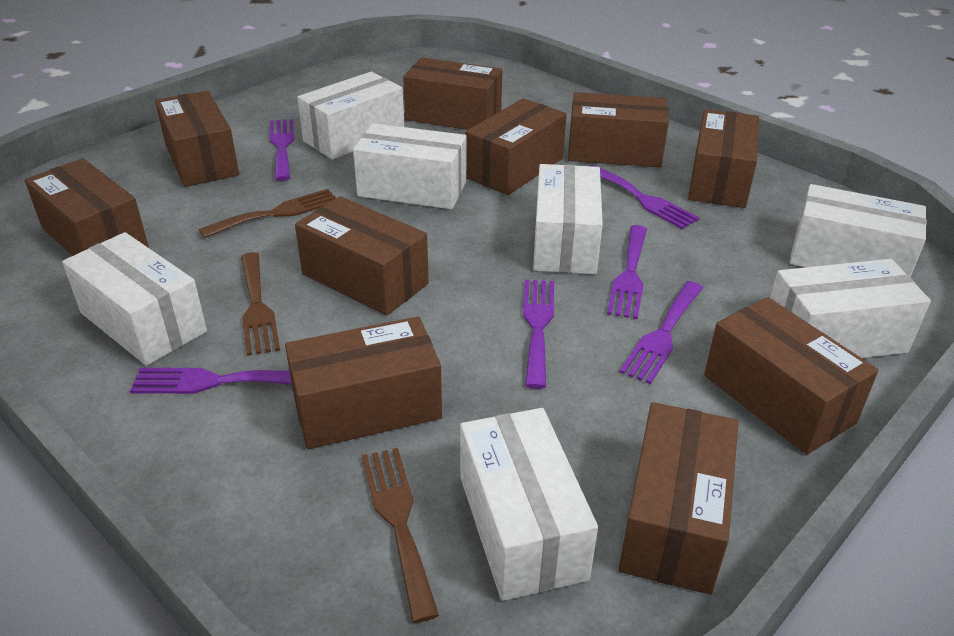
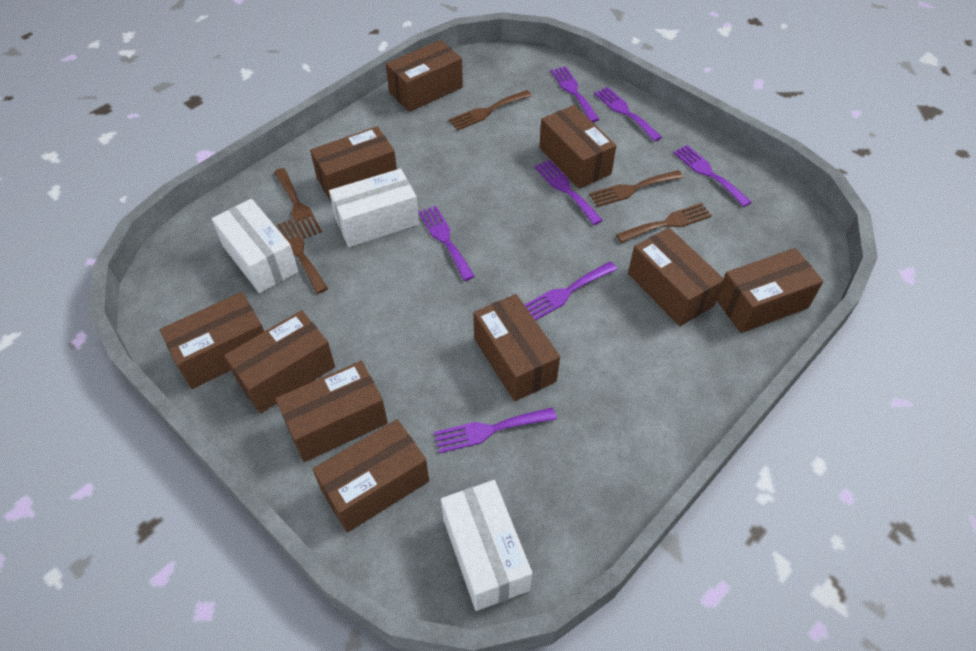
brown fork: [199,189,336,238] [241,252,280,356] [362,448,439,623] = 3 -> [274,168,322,239] [275,219,328,294] [449,90,532,131] [589,170,683,207] [616,203,712,243] = 5
purple fork: [130,368,292,394] [270,119,294,181] [523,280,554,389] [590,165,699,229] [607,225,647,319] [620,281,703,384] = 6 -> [418,206,475,281] [434,407,557,453] [525,262,617,321] [535,160,603,225] [551,66,599,122] [594,87,662,142] [673,145,751,207] = 7
white box: [62,232,207,366] [297,71,404,160] [353,123,466,209] [460,408,598,601] [533,164,603,274] [770,259,931,358] [789,184,927,277] = 7 -> [212,199,299,293] [329,168,419,247] [441,480,532,611] = 3

